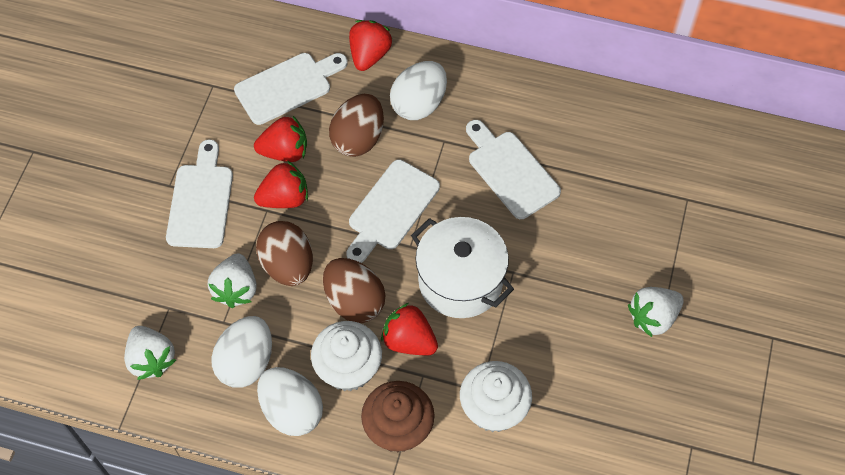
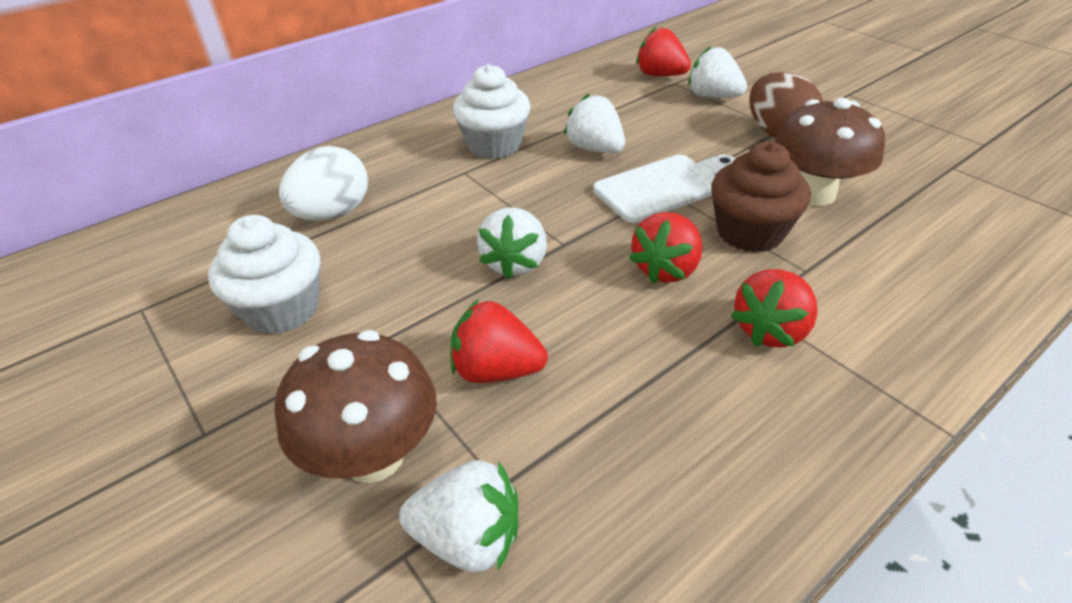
brown egg: [256,221,313,286] [323,258,385,323] [329,94,384,157] = 3 -> [749,72,823,138] = 1
brown mushroom: none = 0 -> [274,330,437,483] [775,98,885,206] = 2
white cutting board: [166,139,233,248] [234,53,348,125] [346,160,440,263] [466,120,561,219] = 4 -> [593,155,735,223] = 1
white egg: [211,316,272,388] [257,367,323,436] [390,61,447,120] = 3 -> [279,146,368,221] = 1
white pot: [411,217,514,318] = 1 -> none = 0
white strawberry: [124,326,176,380] [208,254,257,308] [628,287,684,337] = 3 -> [399,460,518,572] [477,207,547,280] [564,94,625,153] [688,46,747,98] = 4

